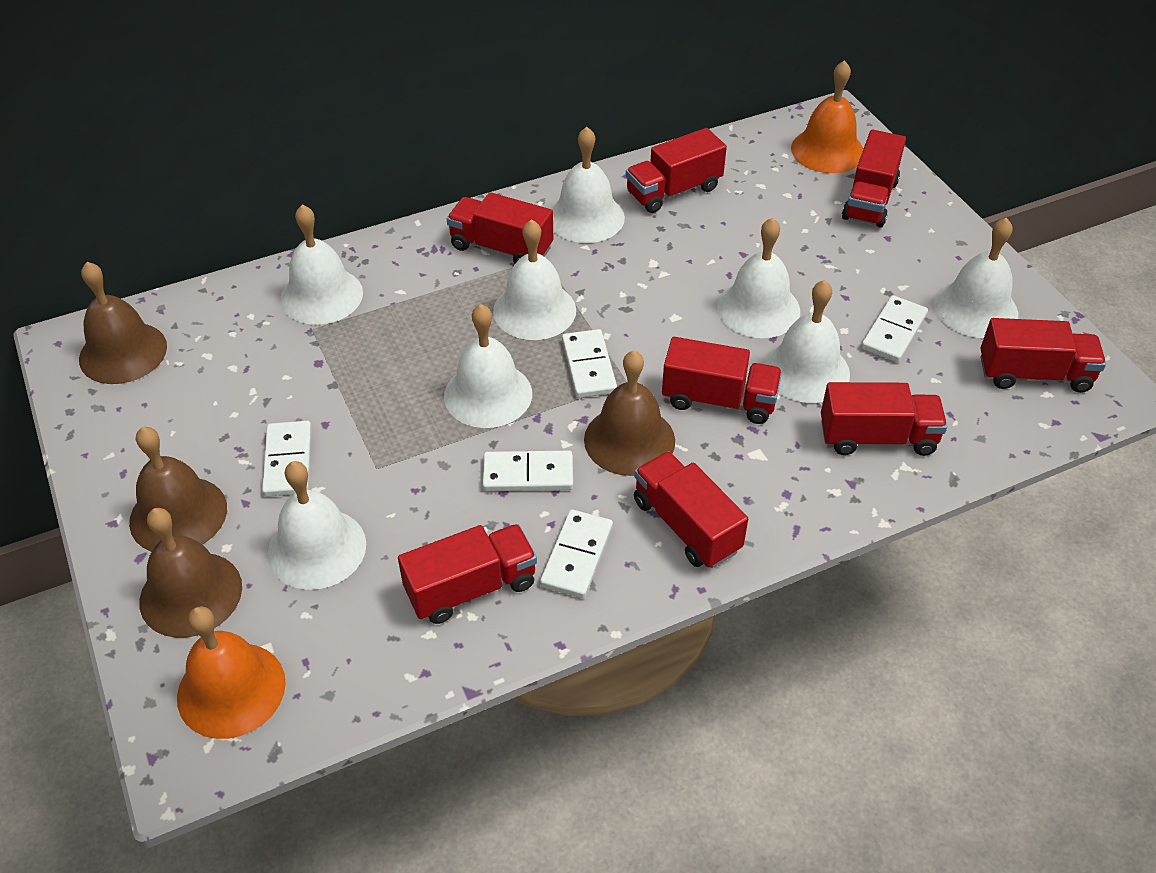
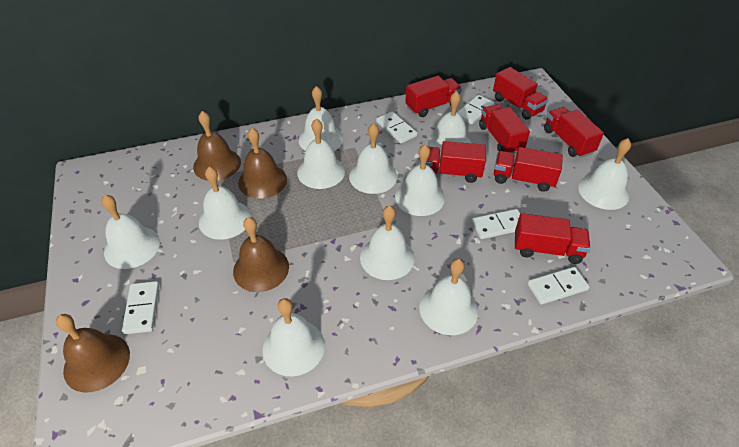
orange bell: [177,606,286,739] [791,60,864,173] = 2 -> none = 0
red truck: [398,524,537,624] [447,192,553,263] [626,128,727,213] [634,451,748,568] [662,337,782,424] [821,382,948,456] [842,129,906,228] [980,318,1106,393] = 8 -> [405,76,462,117] [426,141,486,183] [479,104,530,154] [493,67,548,120] [494,147,563,192] [515,213,591,264] [544,107,604,158] = 7
white bell: [267,461,366,590] [280,205,363,325] [444,304,532,428] [493,219,576,340] [550,127,625,243] [717,217,800,338] [763,280,850,403] [934,218,1018,338] = 8 -> [101,195,160,269] [199,167,251,240] [263,298,325,376] [297,119,345,189] [298,86,343,151] [349,123,397,194] [360,205,415,280] [395,144,445,216] [419,259,479,335] [426,91,471,158] [578,138,631,210] = 11

